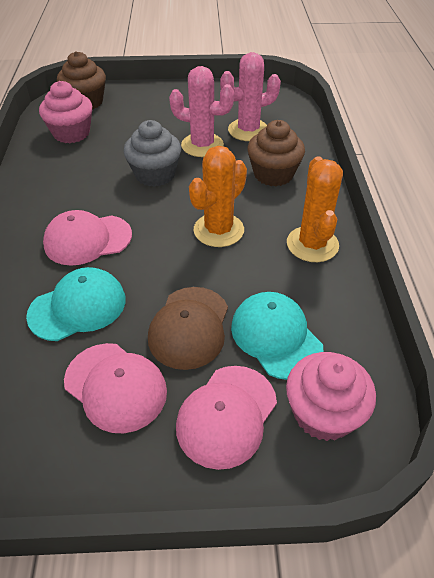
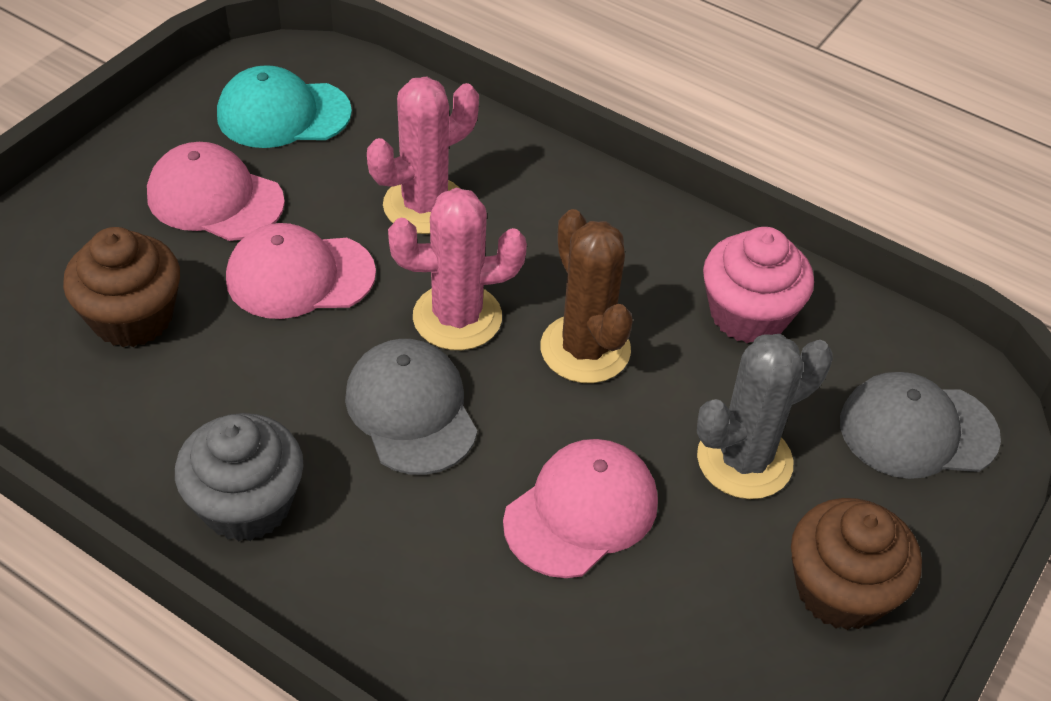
brown cactus: none = 0 -> [540,209,633,383] = 1
brown cap: [148,287,228,370] = 1 -> none = 0
grey cactus: none = 0 -> [697,334,833,499] = 1
grey cap: none = 0 -> [345,339,477,475] [840,372,1001,479] = 2
orange cactus: [189,146,247,247] [287,156,343,262] = 2 -> none = 0
pink cupcake: [39,81,92,143] [286,352,376,441] = 2 -> [703,227,814,343] = 1
turquoise cap: [26,267,126,341] [231,292,324,380] = 2 -> [217,65,352,148] = 1

